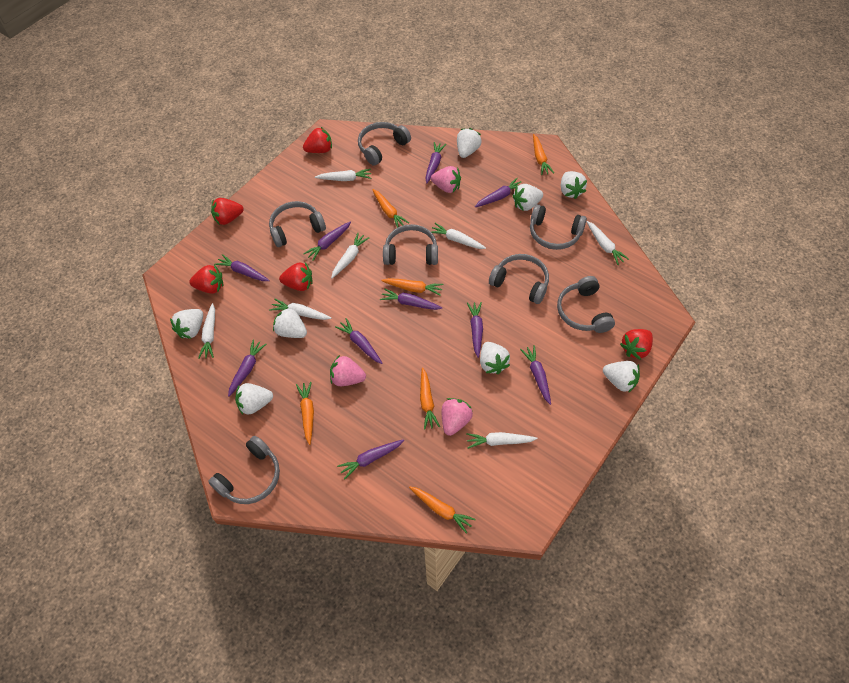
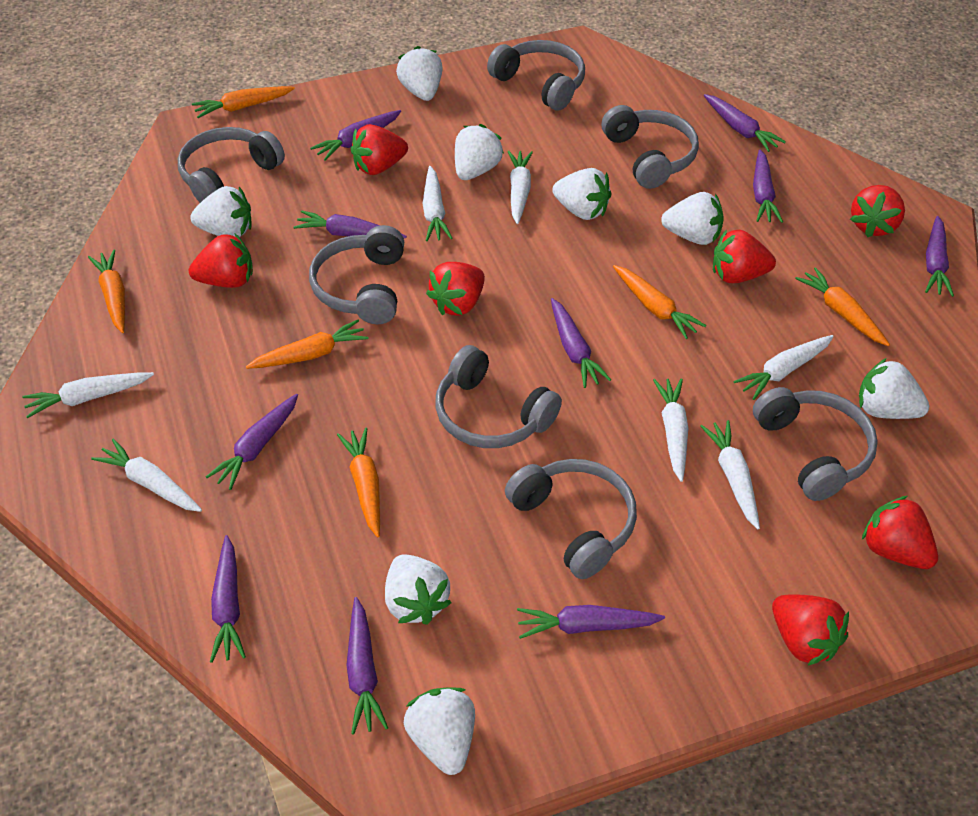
pink strawberry: [330,355,366,386] [431,166,461,193] [442,398,473,436] = 3 -> none = 0
red strawberry: [189,265,223,294] [211,198,244,225] [279,262,312,291] [303,127,332,153] [620,329,653,360] = 5 -> [189,233,253,288] [351,124,408,175] [426,262,485,316] [713,229,776,283] [772,594,849,666] [850,185,905,237] [862,496,938,569] = 7

